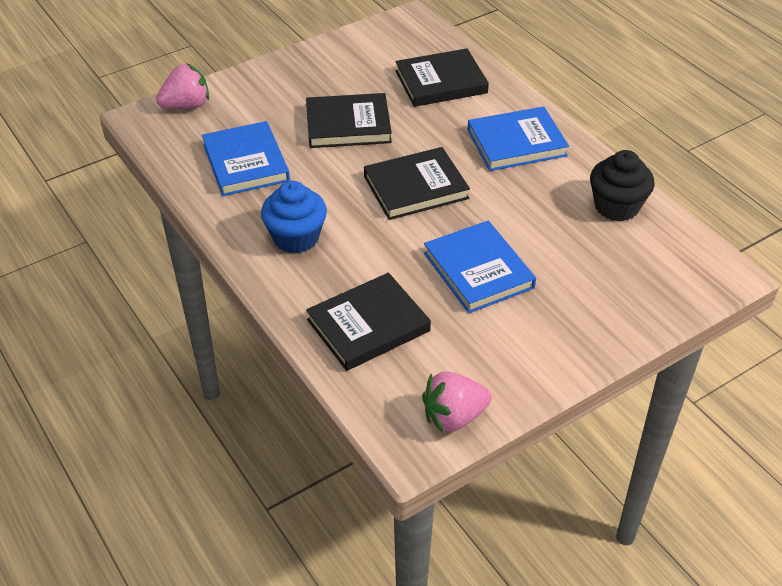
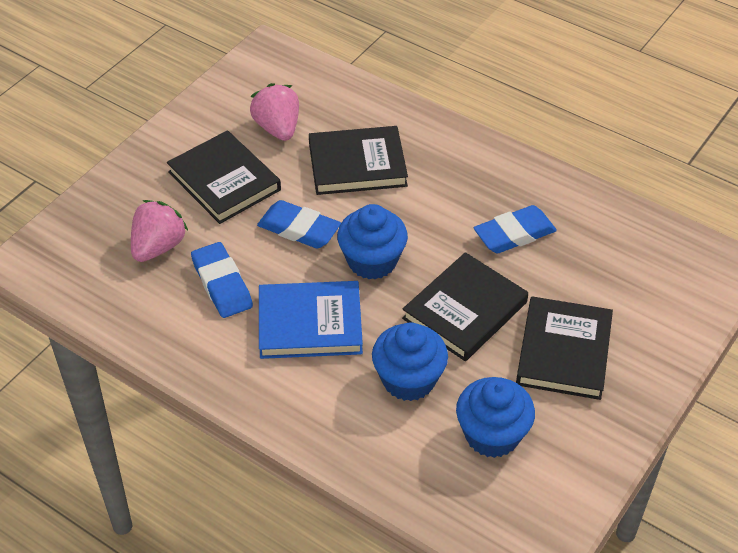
black cupcake: [590,150,654,221] = 1 -> none = 0
blue book: [202,121,290,196] [424,221,536,313] [467,106,569,171] = 3 -> [259,281,363,359] = 1
blue cupcake: [261,181,327,254] = 1 -> [337,204,408,280] [372,323,448,401] [456,377,535,458] = 3
blue eraser: none = 0 -> [191,242,253,318] [257,200,341,249] [474,205,557,253] = 3

